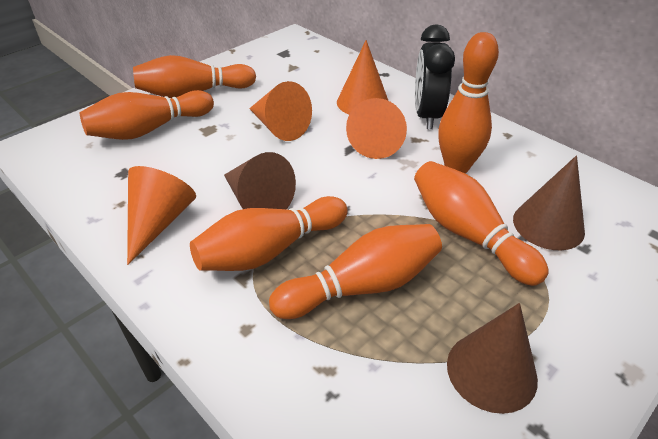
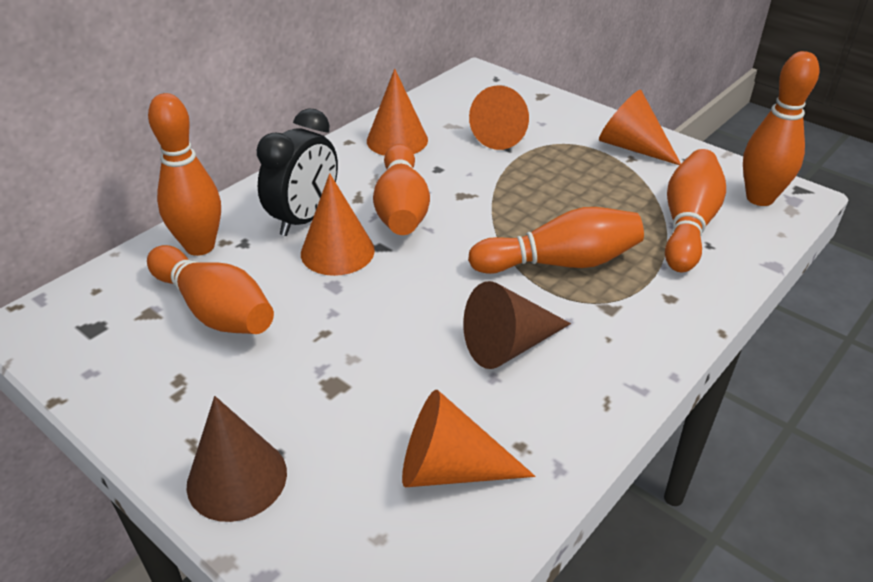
brown cone: [224,152,296,209] [447,303,538,414] [513,155,585,250] = 3 -> [186,396,287,522] [463,281,571,369] = 2
orange cone: [127,166,196,265] [249,81,312,141] [337,40,388,115] [346,98,407,159] = 4 -> [301,173,375,276] [367,69,428,156] [402,390,535,487] [469,85,529,150] [599,90,681,165] = 5

